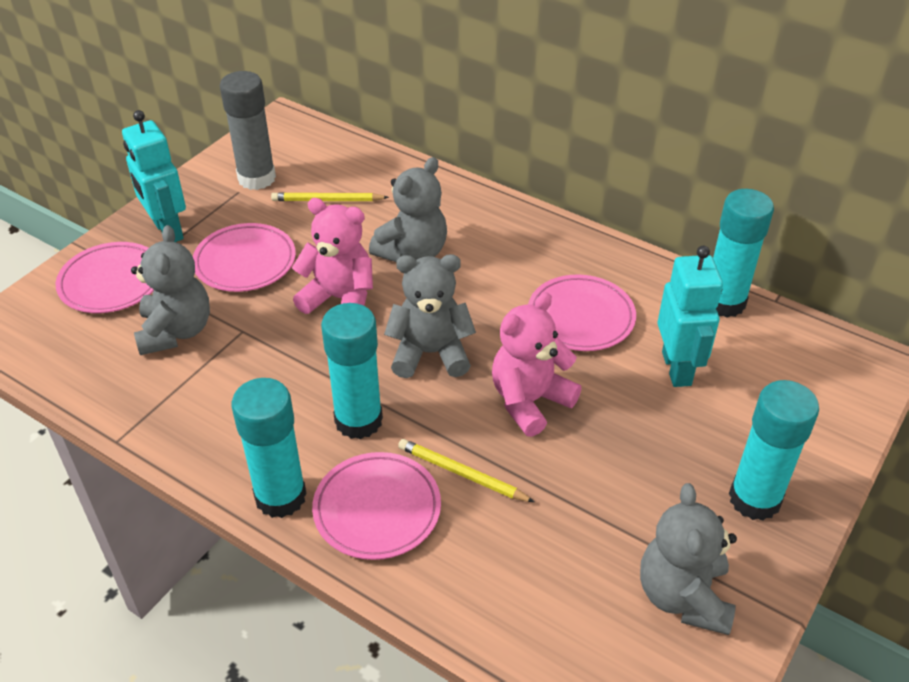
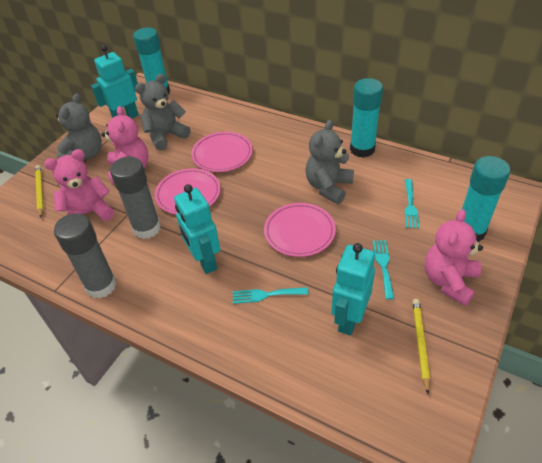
grey glue stick: [220,71,276,190] = 1 -> [54,213,117,299] [110,157,161,239] = 2
grey teddy bear: [131,225,210,355] [369,157,447,262] [384,254,476,378] [640,483,737,635] = 4 -> [56,93,102,159] [135,74,191,151] [306,120,354,204] = 3
pink plate: [56,242,154,313] [193,223,296,292] [312,452,441,560] [528,274,636,351] = 4 -> [155,168,221,215] [191,132,253,172] [264,203,336,257] = 3
pink teddy bear: [292,198,373,314] [492,292,582,437] = 2 -> [44,149,114,221] [102,106,149,185] [424,209,483,306] = 3
turquoise fork: none = 0 -> [233,287,309,304] [373,240,394,300] [405,179,419,228] = 3
turquoise glue stick: [232,378,307,518] [321,303,383,439] [713,189,774,318] [729,380,819,521] = 4 -> [133,27,170,94] [350,78,383,158] [462,156,510,242] = 3
turquoise robot: [122,110,186,242] [658,246,723,387] = 2 -> [91,45,139,118] [174,184,220,274] [332,243,375,335] = 3

